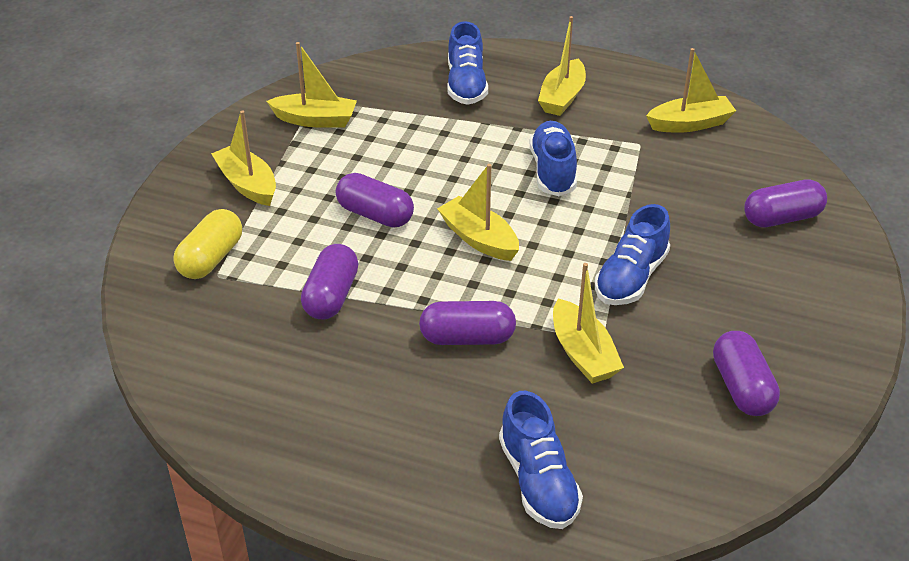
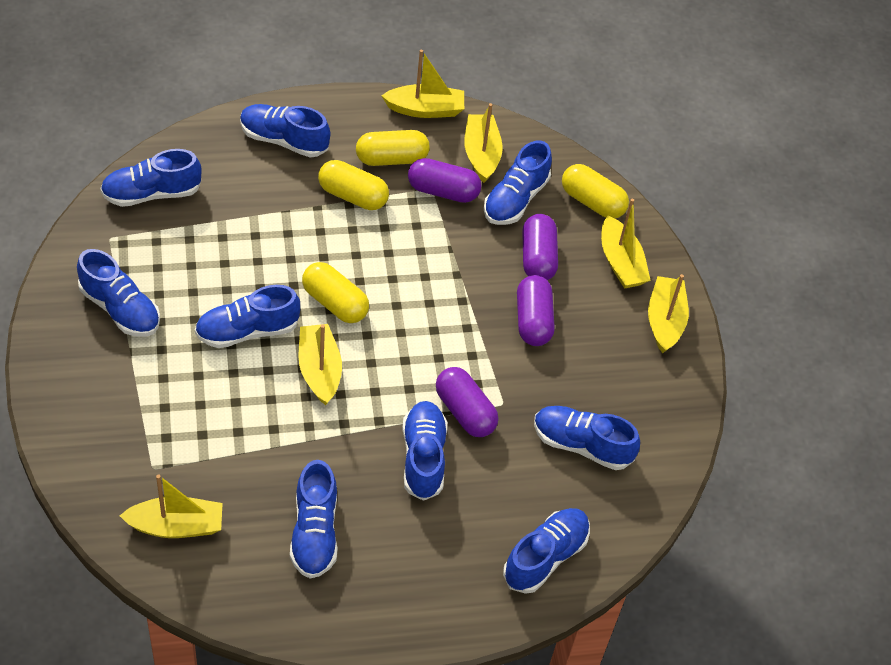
blue shoe: [447,21,488,105] [499,391,583,529] [529,121,577,196] [595,204,670,305] = 4 -> [77,249,160,337] [100,149,202,207] [195,285,300,348] [240,104,330,157] [290,460,338,579] [402,401,447,501] [484,141,552,225] [503,508,590,594] [534,406,640,470] = 9
purple capsule: [301,244,359,320] [336,173,414,228] [419,301,516,345] [713,331,780,416] [744,179,827,228] = 5 -> [408,158,481,203] [436,367,498,437] [517,275,555,346] [522,214,558,280] = 4
yellow capsule: [173,209,242,279] = 1 -> [302,262,369,323] [318,160,389,210] [356,130,430,166] [562,164,629,218] = 4

